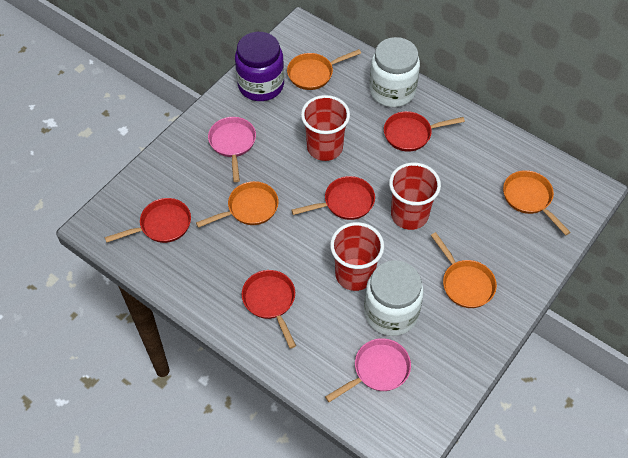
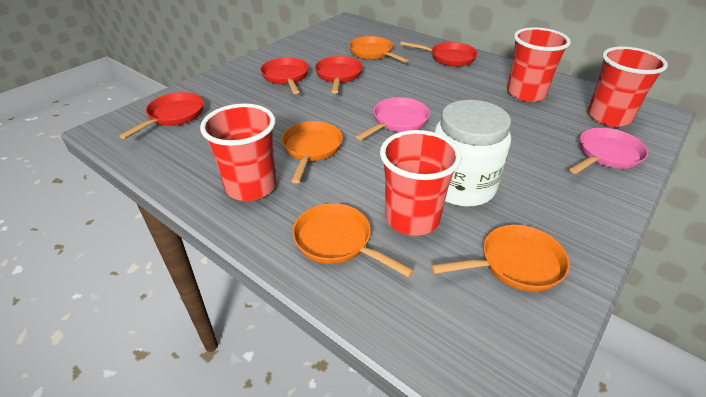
purple jar: [235,32,284,101] = 1 -> none = 0
red cup: [301,95,350,161] [330,222,384,291] [389,162,441,230] = 3 -> [200,103,276,201] [380,130,462,236] [507,27,571,102] [588,46,668,127] = 4
white jar: [364,260,424,336] [369,37,420,107] = 2 -> [434,100,511,207] = 1

